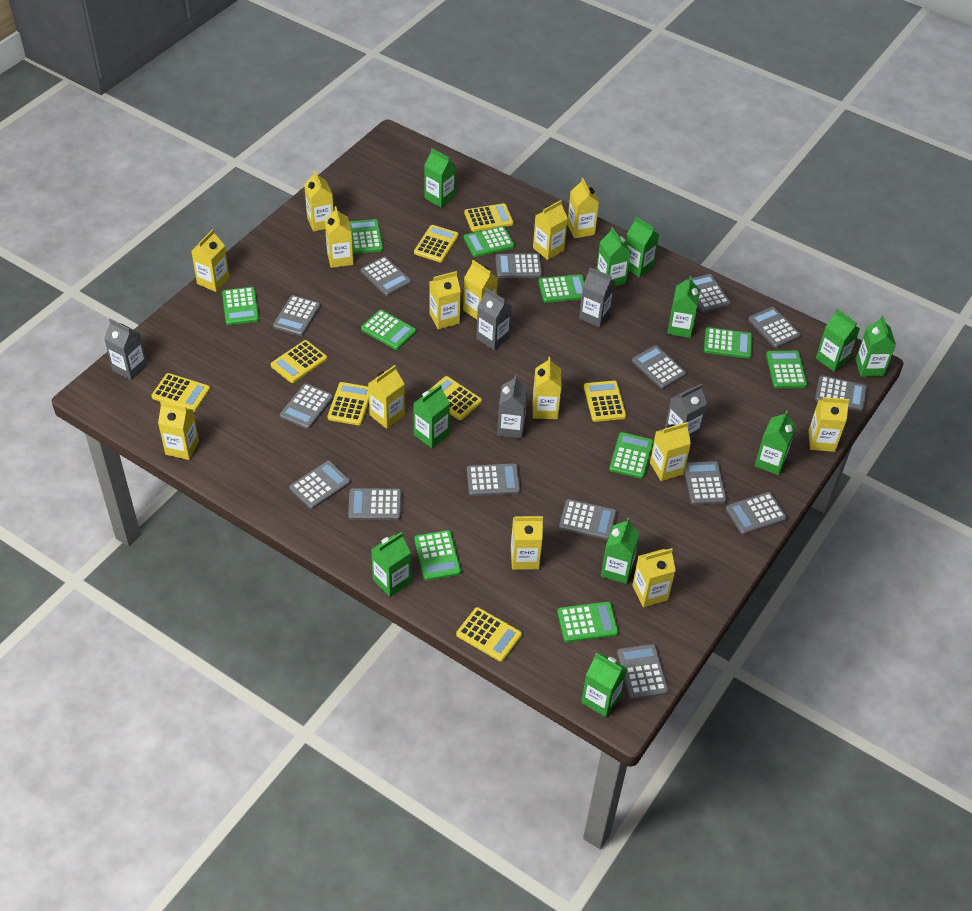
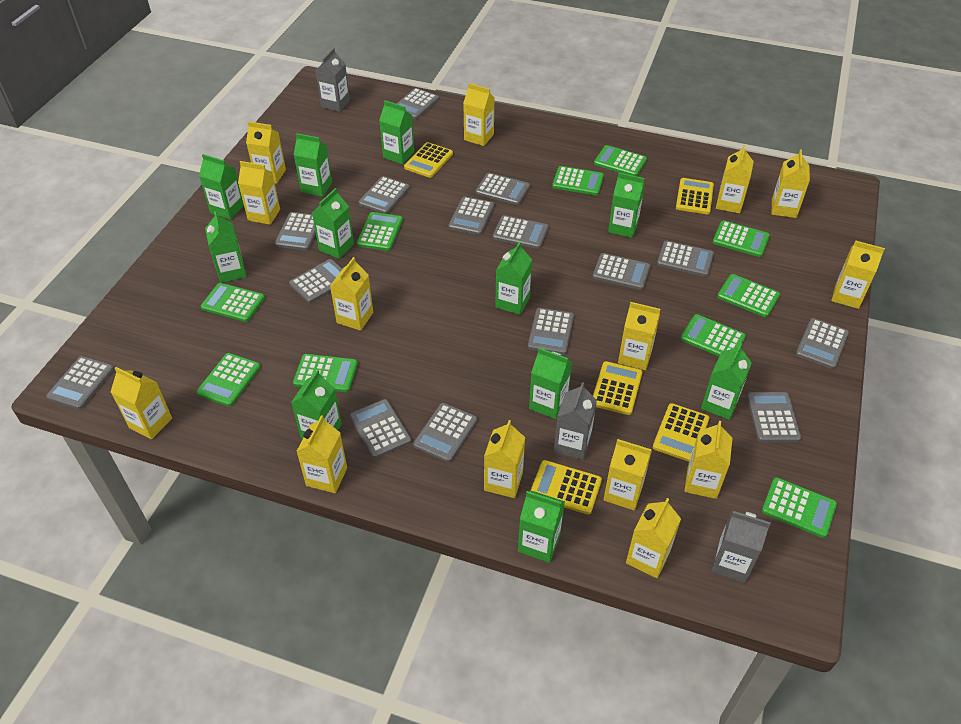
grey carton: [104,319,147,380] [476,288,512,350] [497,375,528,439] [579,267,615,327] [665,384,707,440] = 5 -> [315,48,350,112] [554,382,597,460] [711,510,771,583] = 3
yellow calculator: [151,373,210,412] [271,340,327,383] [327,382,369,425] [414,225,459,262] [428,376,482,420] [456,607,522,662] [464,203,514,232] [584,381,626,422] = 8 -> [404,142,453,178] [531,460,602,515] [593,361,642,415] [653,403,710,462] [676,178,714,214] = 5

